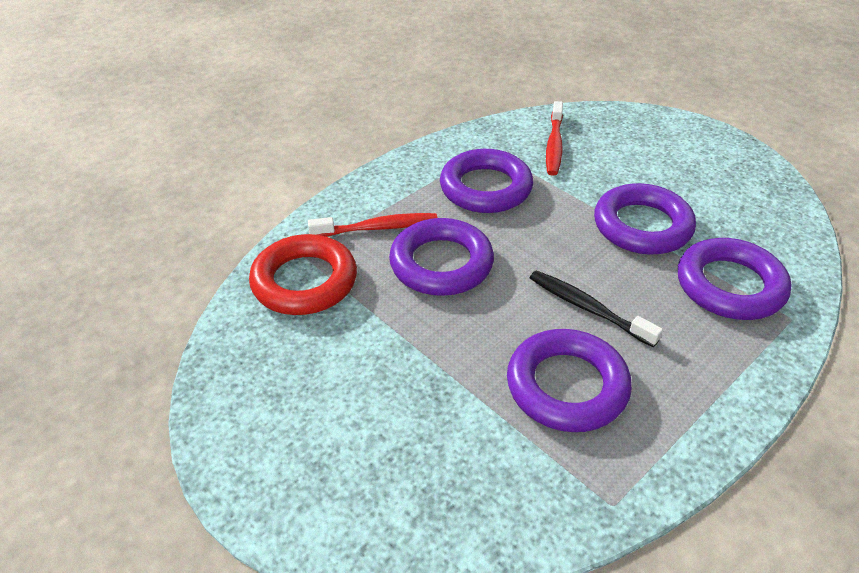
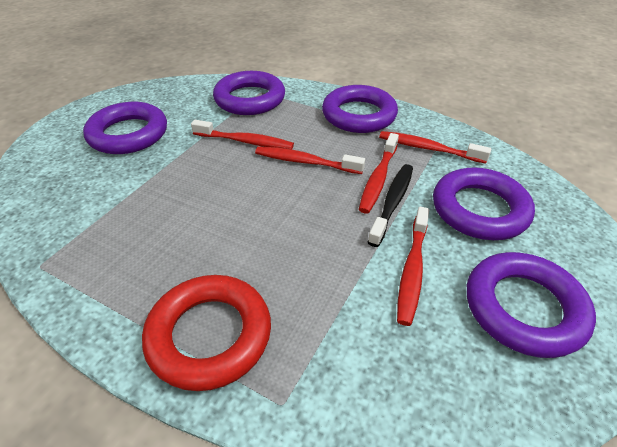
red toothbrush: [308,213,438,237] [546,101,563,176] = 2 -> [191,120,294,149] [255,146,365,174] [359,133,399,214] [379,131,491,164] [397,207,429,326] = 5

